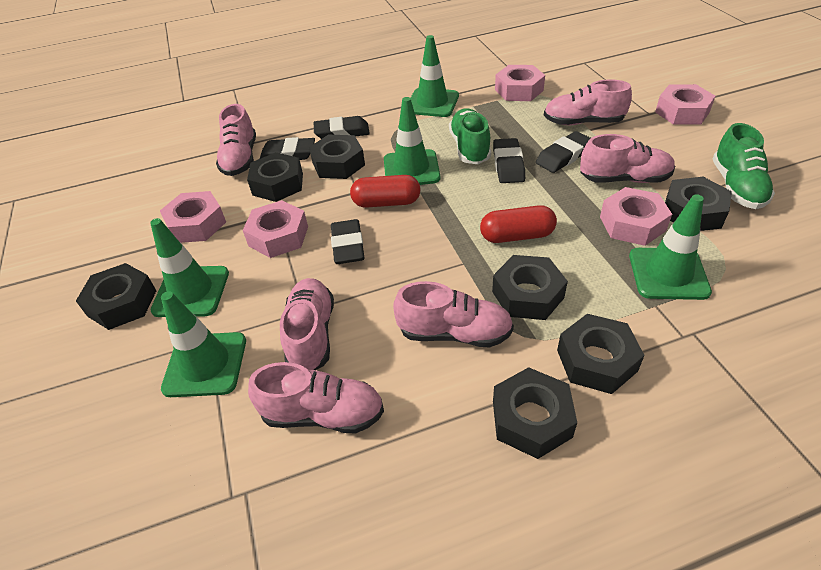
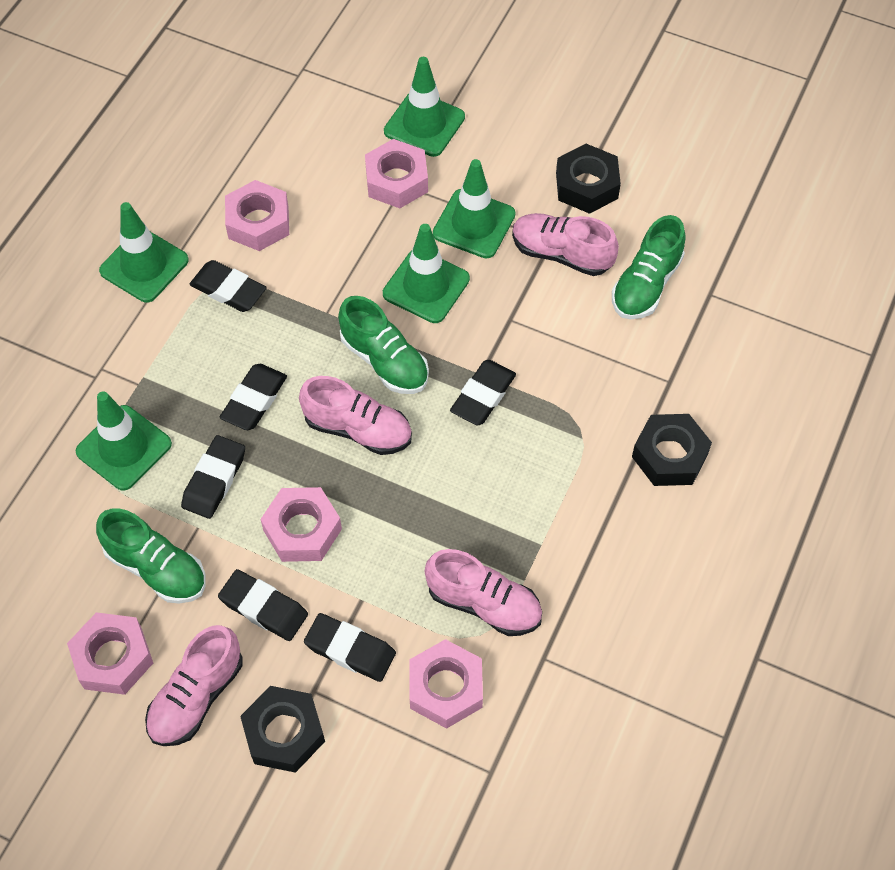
black eraser: [260,137,315,160] [314,116,370,139] [331,219,365,264] [493,138,525,183] [536,131,590,173] = 5 -> [181,435,245,519] [190,260,267,312] [218,569,308,641] [220,364,287,430] [304,613,396,682] [450,360,516,426] = 6
black nut: [76,263,156,330] [247,152,303,202] [309,135,365,179] [492,255,568,320] [493,367,577,459] [557,314,645,394] [665,177,732,231] = 7 -> [240,686,325,773] [556,144,621,214] [632,414,712,486] = 3
green shoe: [449,108,491,164] [712,123,775,209] = 2 -> [96,509,206,604] [338,296,429,394] [612,215,686,319] = 3
pink shoe: [216,104,256,176] [248,362,384,434] [280,278,334,370] [393,281,514,348] [544,79,632,125] [580,134,675,183] = 6 -> [145,625,242,746] [299,376,412,455] [425,549,542,636] [512,213,619,276] = 4
red capsule: [350,175,421,208] [480,205,557,243] = 2 -> none = 0

